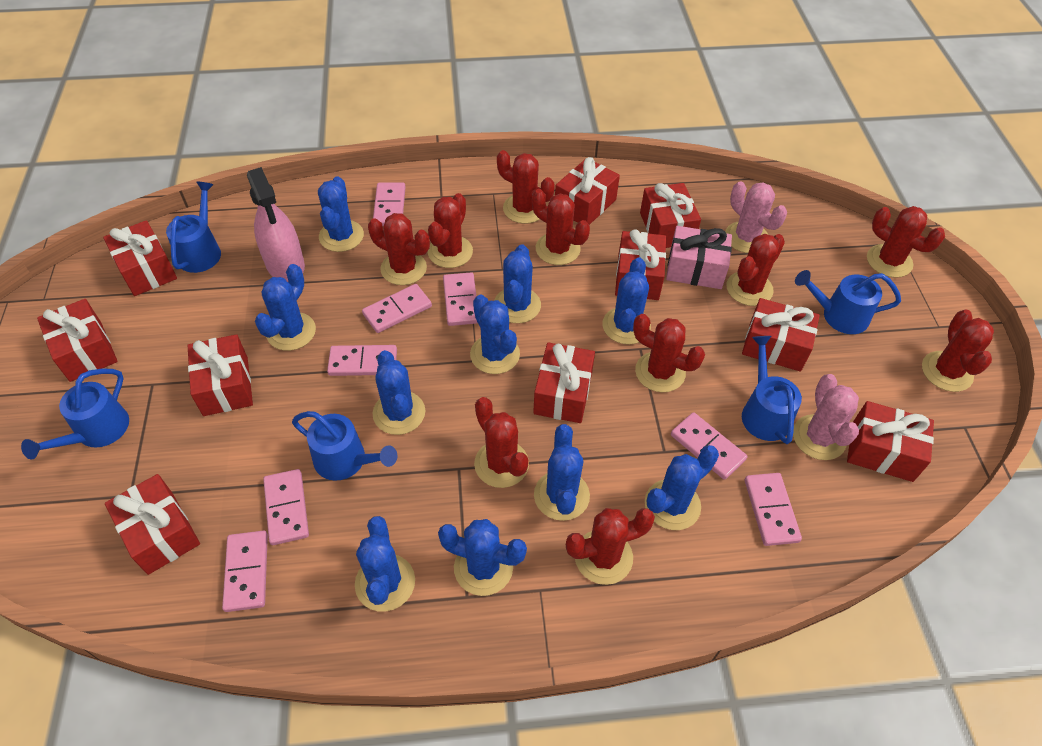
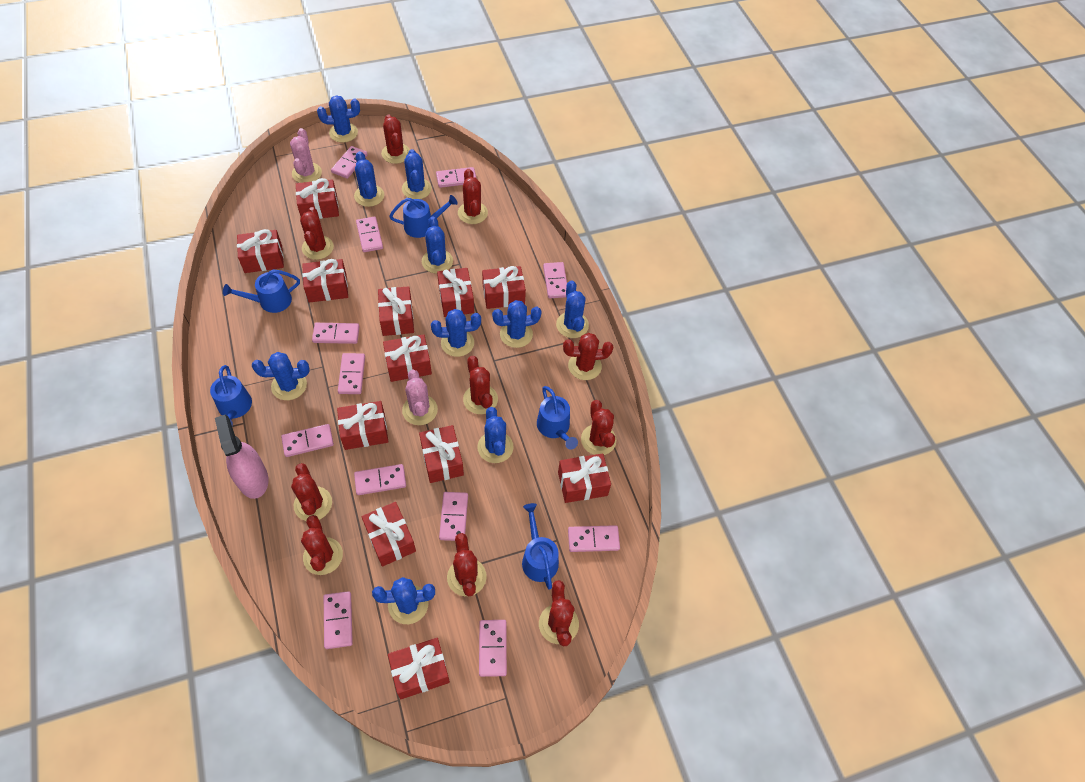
pink domino: [222,531,268,612] [263,469,309,545] [327,345,397,376] [362,284,432,333] [373,182,406,226] [443,272,478,326] [671,412,747,480] [745,473,802,546] = 8 -> [281,424,334,457] [312,323,360,344] [324,591,353,649] [331,146,368,179] [338,353,365,394] [354,464,406,495] [356,217,383,252] [436,167,477,188] [439,492,468,541] [479,620,507,677] [543,262,567,298] [568,525,620,552] = 12
pink gift: [666,226,732,289] = 1 -> none = 0
red gift: [37,299,118,382] [103,220,177,296] [105,474,200,575] [187,334,253,416] [533,342,595,423] [555,157,620,225] [615,229,666,300] [640,183,701,248] [742,298,820,372] [847,401,934,482] = 10 -> [237,229,284,273] [296,178,339,219] [302,259,348,303] [337,401,388,450] [362,502,416,567] [378,286,414,336] [383,334,432,382] [388,638,450,699] [419,425,464,483] [437,268,474,317] [482,266,526,309] [558,453,611,503] = 12

